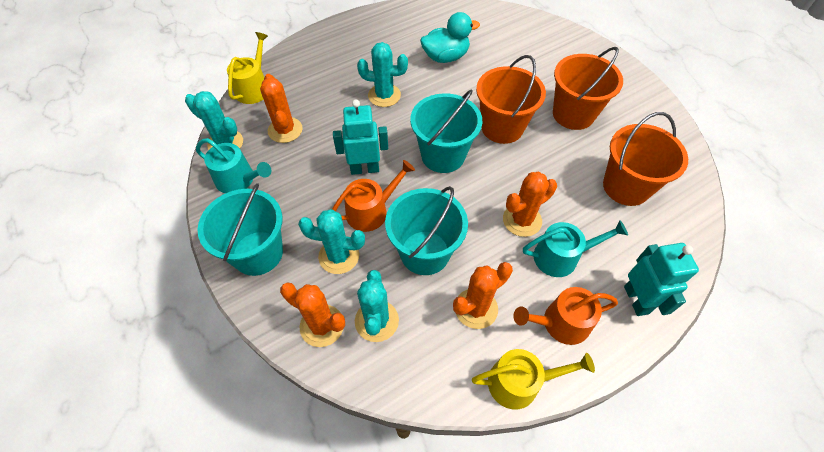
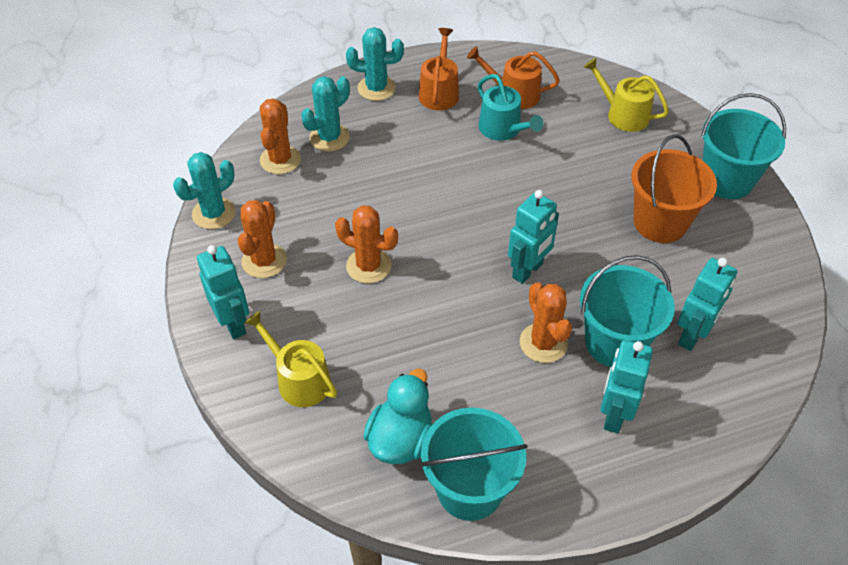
orange bucket: [476,55,546,144] [553,47,623,130] [603,112,688,206] = 3 -> [631,134,717,243] = 1
turquoise cactus: [185,91,243,150] [298,209,365,274] [355,270,399,342] [357,42,408,107] = 4 -> [173,152,236,229] [301,76,350,152] [346,27,404,101] = 3
turquoise robot: [333,100,388,175] [624,243,699,316] = 2 -> [197,245,249,339] [508,190,559,284] [600,340,653,433] [678,258,737,351] = 4
turquoise watering can: [196,138,271,193] [523,220,628,277] = 2 -> [478,74,543,141] = 1

